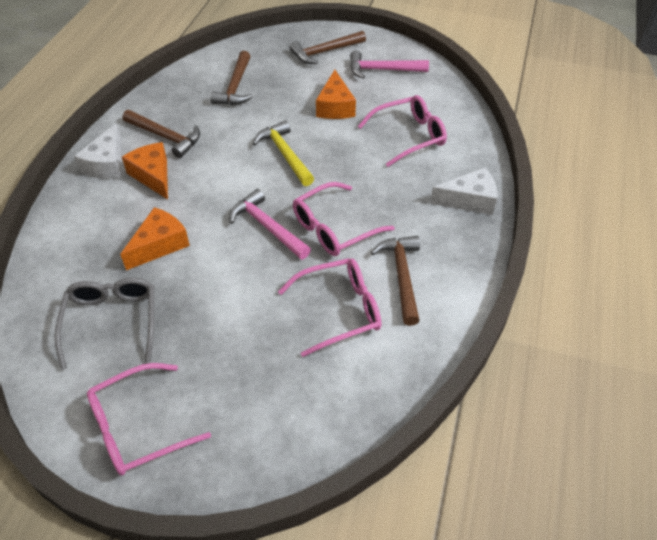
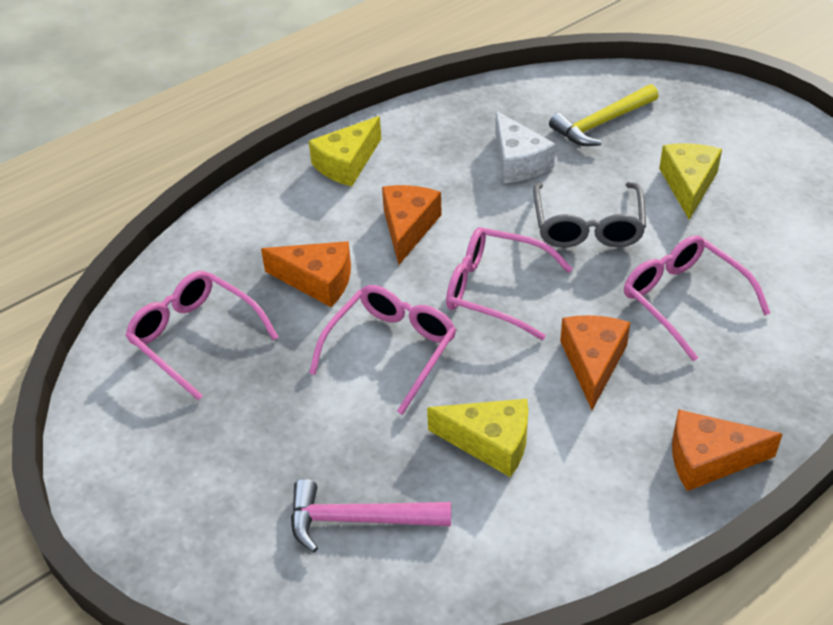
brown hammer: [123,110,200,158] [210,51,253,105] [289,31,366,64] [371,236,420,326] = 4 -> none = 0
orange cheese: [120,207,190,270] [122,142,168,199] [316,70,356,119] = 3 -> [261,241,351,307] [382,185,442,265] [560,315,631,410] [672,409,782,491] = 4
pink hammer: [229,189,311,259] [350,51,429,79] = 2 -> [291,479,451,553] = 1
white cheese: [74,123,122,179] [430,168,497,215] = 2 -> [495,111,556,183] = 1
yellow cheese: none = 0 -> [309,116,381,187] [427,399,528,477] [659,143,722,220] = 3

